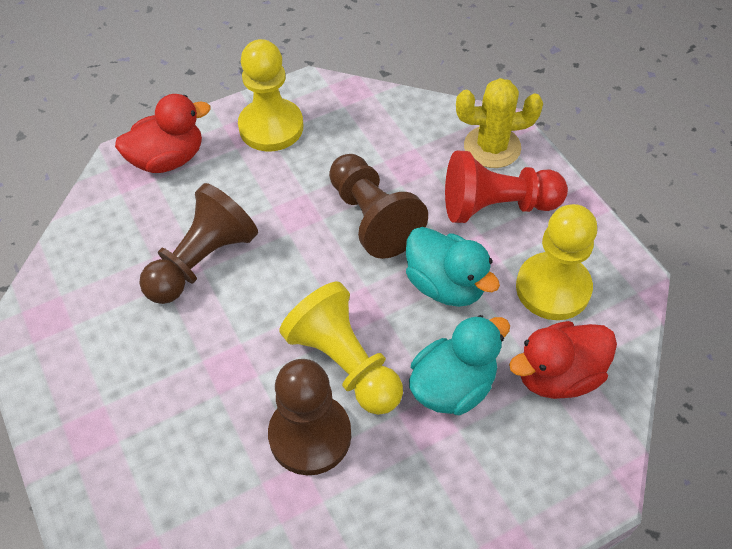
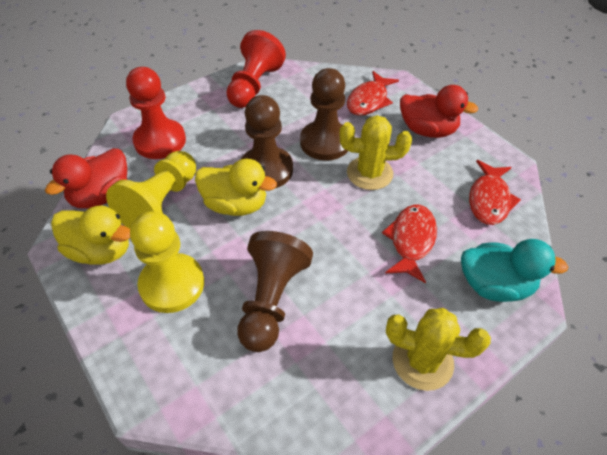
red fish: none = 0 -> [347,71,399,116] [382,205,437,283] [469,160,521,225] = 3
red pawn: [445,151,568,223] = 1 -> [126,67,186,159] [227,30,286,108] = 2
turquoise duck: [406,227,500,307] [409,315,510,415] = 2 -> [461,239,568,302] = 1
yellow cactus: [456,78,543,168] = 1 -> [339,115,412,190] [386,308,491,391] = 2
yellow duck: none = 0 -> [51,205,130,265] [195,159,277,216] = 2
yellow pawn: [238,39,303,151] [280,282,403,415] [516,204,597,320] = 3 -> [106,151,196,229] [130,211,204,313] = 2

